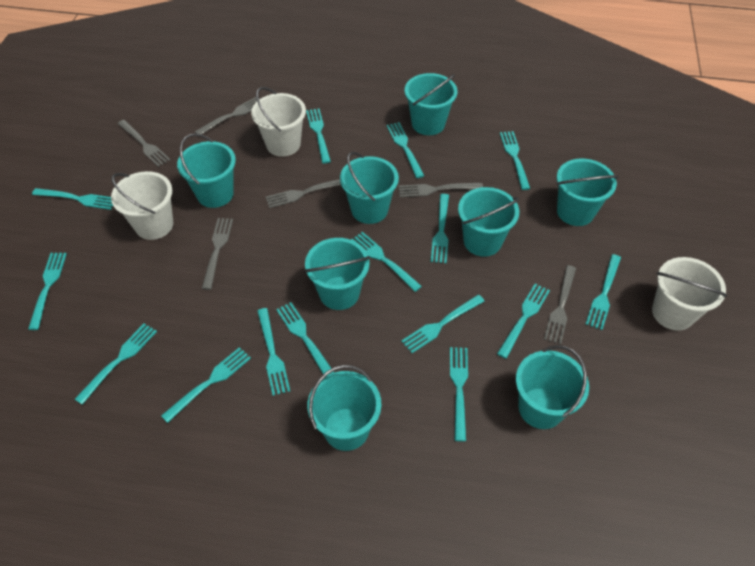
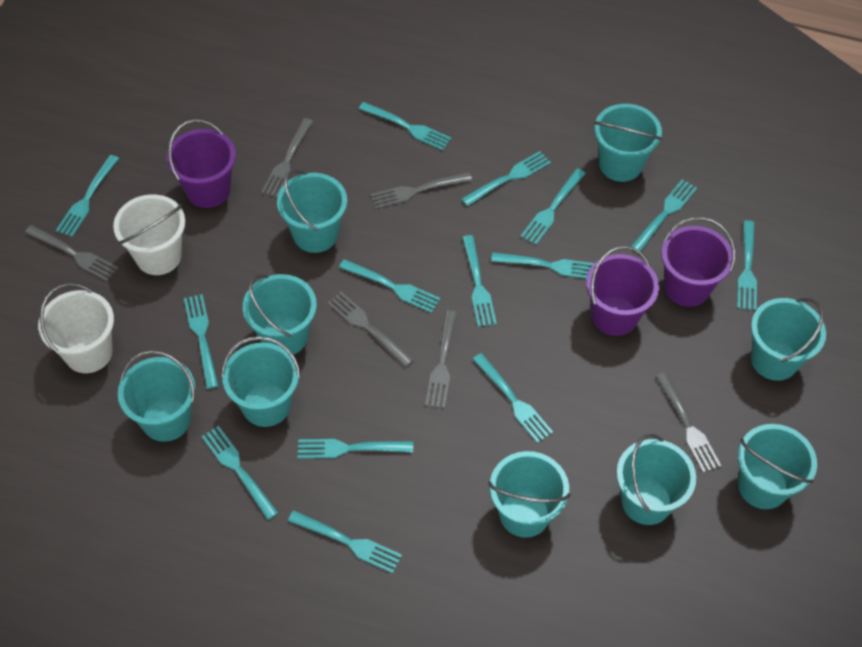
purple bucket: none = 0 -> [166,119,236,208] [586,246,659,336] [661,217,735,307] = 3
turquoise bucket: [177,133,236,208] [304,238,370,310] [308,365,381,451] [340,152,399,224] [405,73,457,135] [458,187,519,257] [516,345,589,429] [557,159,619,226] = 8 -> [118,351,195,442] [221,336,301,427] [243,274,317,355] [277,169,347,253] [488,451,571,538] [594,104,662,182] [617,434,696,525] [738,424,817,509] [751,298,826,381] = 9
turquoise fork: [28,253,67,330] [32,188,113,210] [75,323,157,405] [161,347,251,423] [257,308,290,396] [276,302,334,375] [306,108,331,164] [351,232,422,292] [386,122,424,178] [401,295,484,353] [431,194,449,263] [450,347,468,442] [497,284,550,359] [500,131,530,190] [586,254,621,330] = 15 -> [56,155,119,237] [184,294,219,389] [201,426,278,520] [288,510,402,573] [298,439,413,459] [339,259,440,313] [359,102,451,150] [461,151,551,206] [462,235,497,327] [473,353,553,443] [491,252,594,279] [520,168,586,245] [631,179,697,251] [737,220,757,310] = 14
white bucket: [111,171,173,240] [251,87,306,157] [652,257,727,331] = 3 -> [38,283,114,373] [113,194,185,275] = 2

